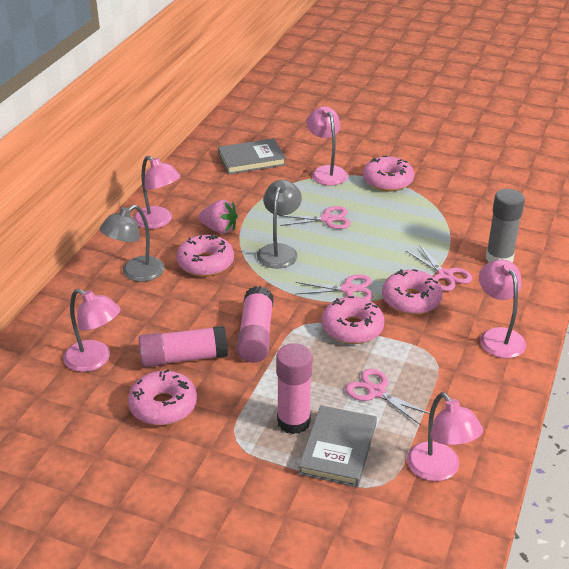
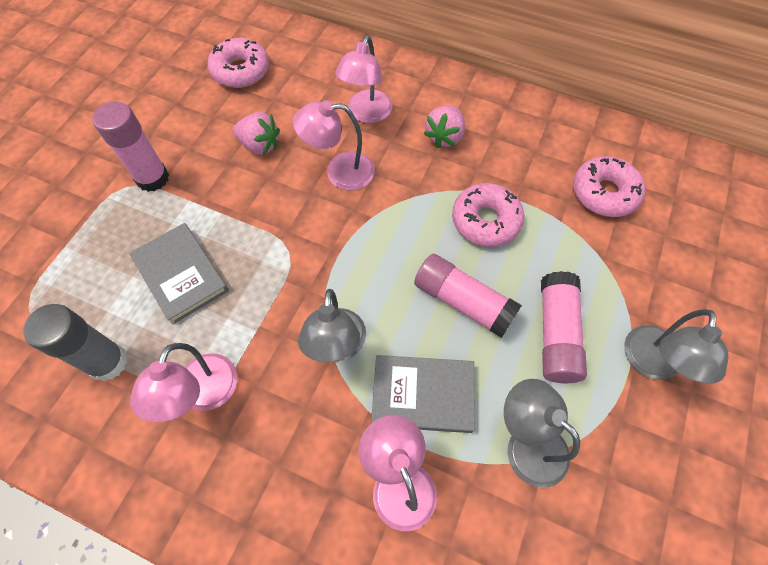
grey lamp: [99,205,164,282] [257,180,302,269] = 2 -> [298,289,366,362] [504,379,580,488] [624,309,729,384] = 3
pink donut: [128,369,197,425] [176,234,234,277] [322,296,385,344] [363,156,414,192] [382,269,443,315] = 5 -> [207,38,269,88] [452,183,524,247] [573,156,646,217] = 3
pink lamp: [63,289,120,372] [133,156,181,229] [306,106,348,186] [407,392,483,481] [479,260,526,358] = 5 -> [130,343,237,422] [293,100,375,190] [335,35,393,123] [359,415,437,531] = 4
pink scissors: [279,206,351,229] [295,274,373,300] [345,369,430,425] [406,245,472,291] = 4 -> none = 0
pink strawberry: [199,200,238,234] = 1 -> [233,112,280,155] [424,106,465,148] = 2

